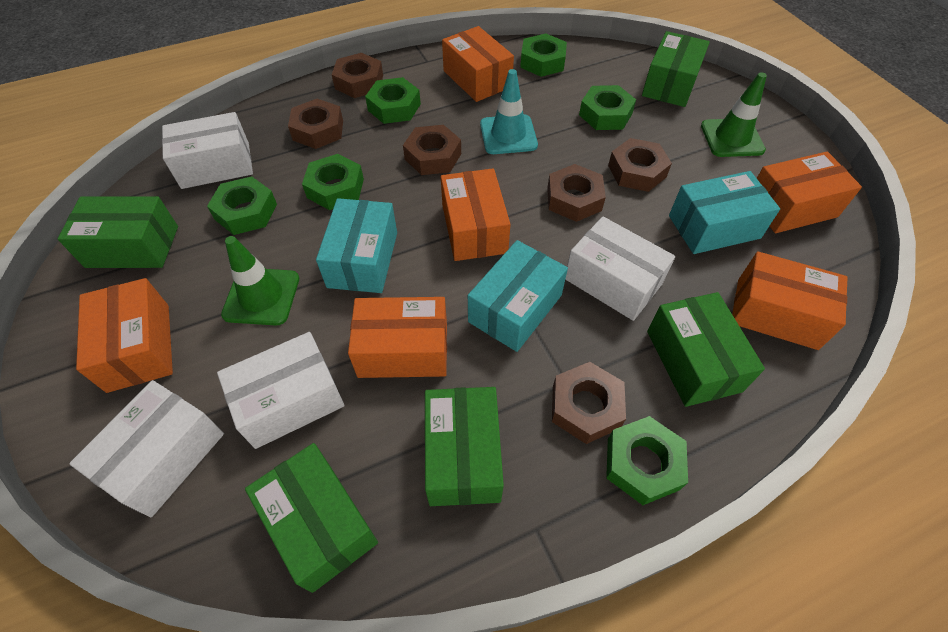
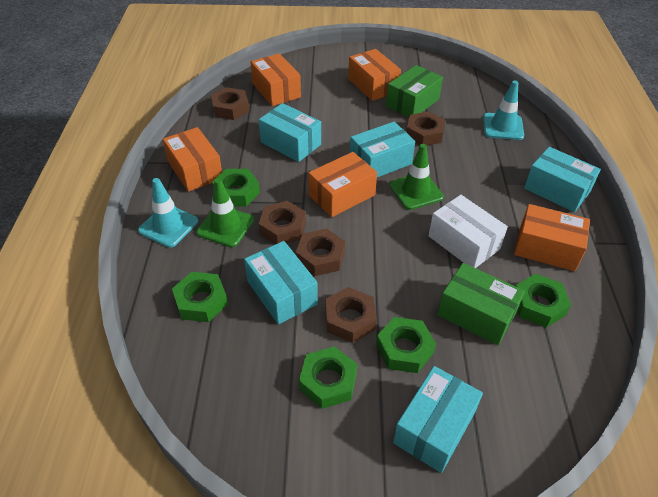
brown nut: [288,99,343,149] [332,53,383,98] [403,125,461,175] [547,164,606,222] [552,362,626,444] [608,138,672,192] = 6 -> [211,87,249,120] [259,201,306,244] [296,229,345,276] [326,287,377,343] [406,112,446,146] = 5
green box: [58,196,178,268] [245,443,378,593] [425,387,504,506] [642,31,710,107] [647,292,765,407] = 5 -> [386,65,443,118] [437,263,525,345] = 2
green nut: [207,176,277,235] [302,154,364,210] [365,77,421,124] [520,33,567,77] [579,85,636,130] [606,416,688,505] = 6 -> [172,272,228,322] [212,169,260,207] [299,346,357,409] [376,317,436,373] [516,274,571,328] = 5
orange box: [76,278,173,393] [348,297,447,378] [441,168,511,261] [442,26,514,102] [732,251,847,350] [757,151,862,233] = 6 -> [163,127,222,192] [251,53,301,106] [308,152,377,217] [348,49,401,101] [514,204,590,271] = 5
turquoise box: [316,198,397,293] [468,240,568,352] [669,171,780,254] = 3 -> [244,241,318,325] [259,103,321,162] [350,122,415,177] [393,366,483,473] [524,147,601,212] = 5
turquoise traffic cone: [480,69,538,154] = 1 -> [138,178,198,248] [483,81,524,140] = 2
white box: [69,380,224,517] [162,112,253,189] [217,332,345,449] [565,216,675,321] = 4 -> [429,195,508,268] = 1

